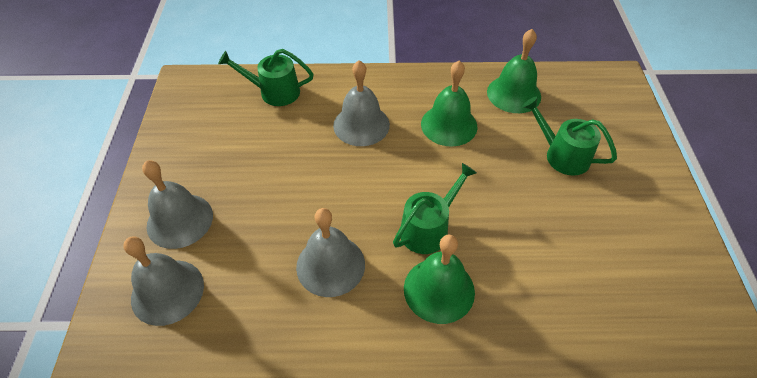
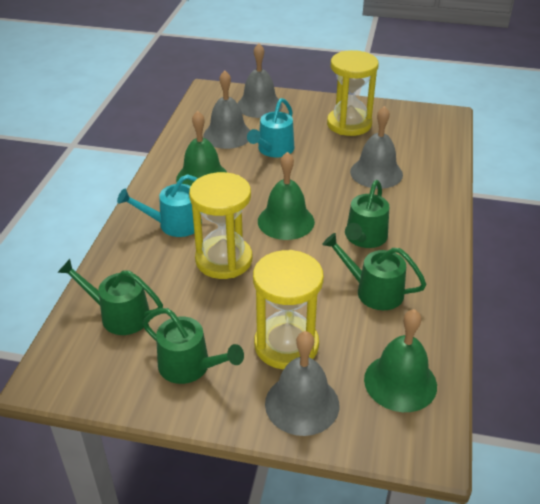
green watering can: [218,49,314,106] [393,163,477,254] [522,97,617,176] = 3 -> [57,259,163,335] [143,308,244,384] [322,233,427,310] [345,180,389,248] = 4
turquoise watering can: none = 0 -> [117,174,202,237] [247,98,294,157] = 2
yellow hourglass: none = 0 -> [189,172,252,279] [253,250,324,370] [327,50,379,136] = 3

